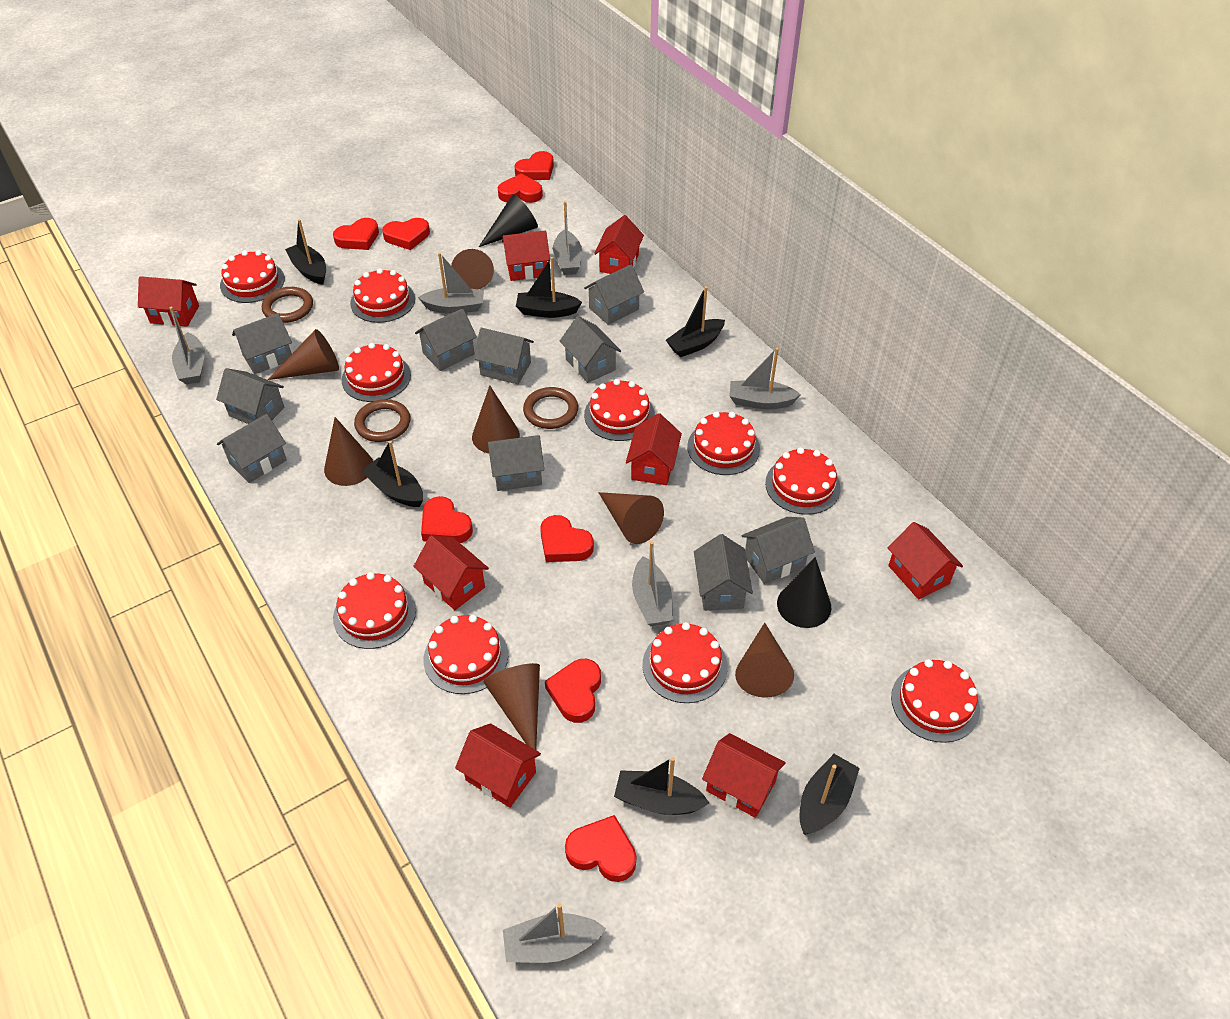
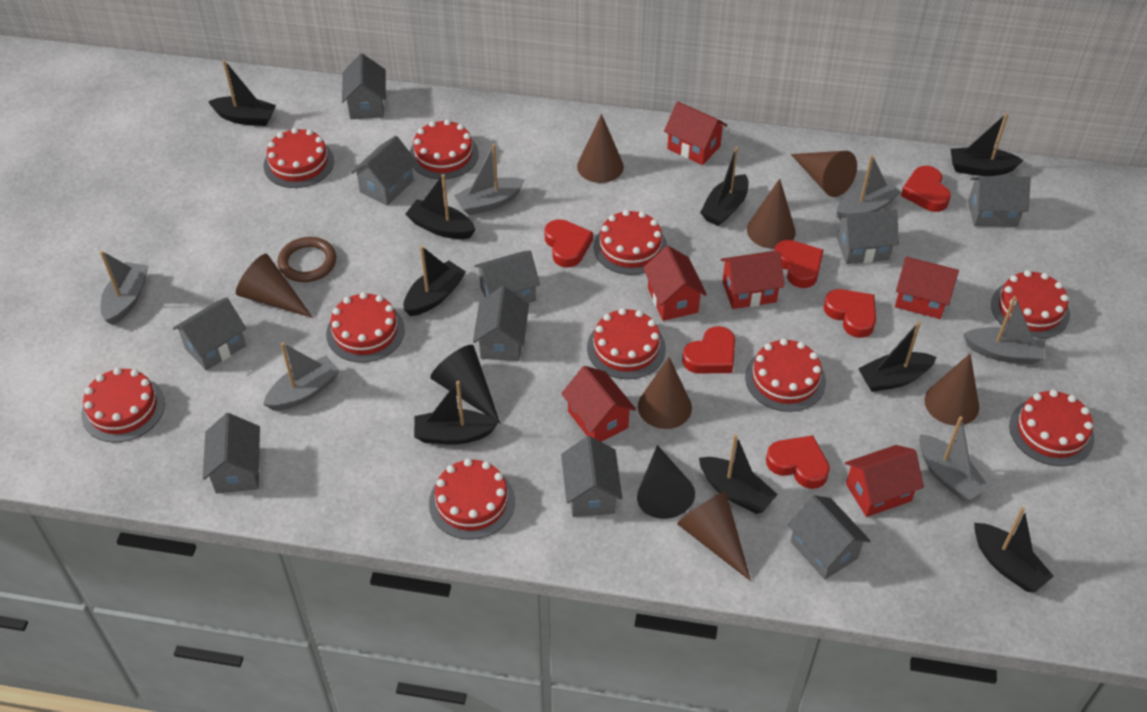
black boat: [285,219,326,285] [362,441,423,507] [516,257,582,318] [614,757,709,815] [666,286,725,357] [799,754,860,835] = 6 -> [208,60,276,126] [404,246,466,316] [406,174,476,239] [414,381,498,445] [699,434,778,514] [700,147,749,226] [858,322,936,392] [951,113,1023,176] [974,507,1054,592] = 9
brown ring: [262,287,313,323] [354,399,410,442] [523,387,578,429] = 3 -> [277,237,336,282] = 1
red heart: [333,218,379,250] [382,218,430,250] [421,496,473,543] [498,173,543,203] [514,151,554,180] [540,515,594,562] [545,659,601,723] [565,815,636,882] = 8 -> [544,219,593,268] [682,326,735,374] [766,435,830,489] [774,240,824,288] [824,289,876,338] [901,166,951,212] = 6
red house: [138,276,199,327] [413,535,489,610] [455,723,541,808] [502,231,550,281] [594,215,644,274] [626,413,682,485] [702,733,786,818] [888,522,963,600] = 8 -> [561,366,636,442] [643,246,707,321] [664,102,727,165] [721,251,785,309] [845,445,924,517] [895,257,959,319] = 6

